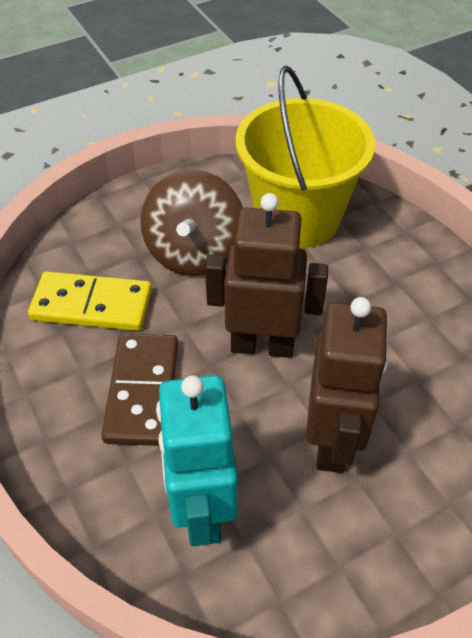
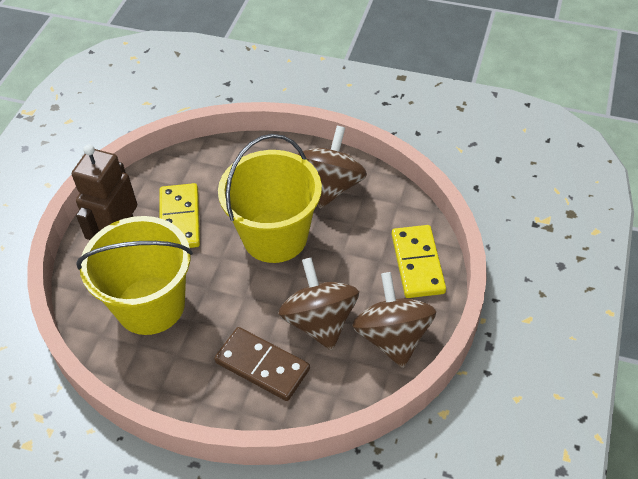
brown robot: [205,193,328,358] [306,297,389,473] = 2 -> [72,144,137,240] = 1
brown spinning top: [140,169,243,276] = 1 -> [279,258,359,350] [297,126,367,209] [352,272,436,368] = 3
turquoise robot: [156,375,238,546] = 1 -> none = 0
yellow bucket: [236,66,375,248] = 1 -> [76,216,193,335] [218,134,322,263] = 2
yellow domino: [28,271,152,331] = 1 -> [159,183,200,248] [392,225,446,298] = 2

